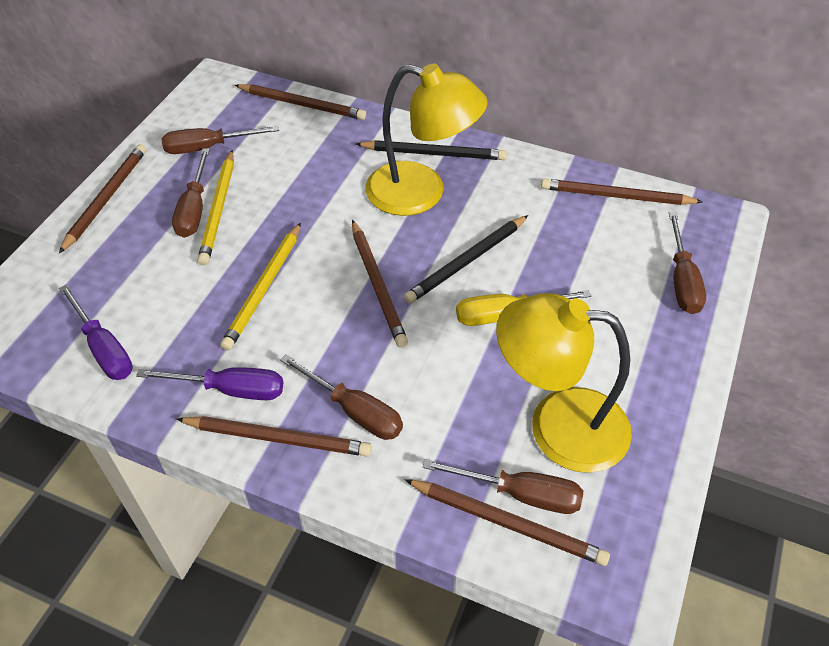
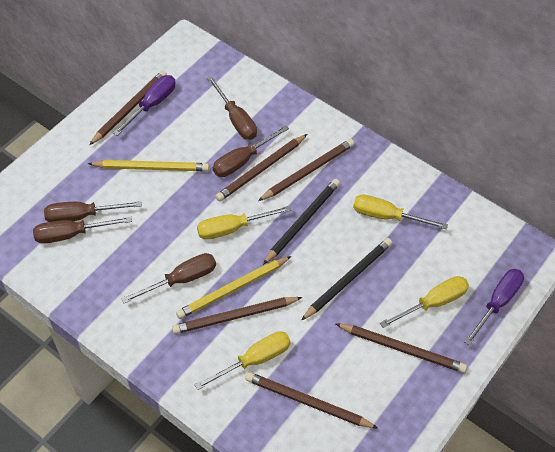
yellow lamp: [365,64,488,216] [496,293,632,473] = 2 -> none = 0
yellow screwdriver: [456,290,591,326] = 1 -> [195,331,291,390] [197,206,291,240] [353,195,448,230] [380,276,469,328] = 4

